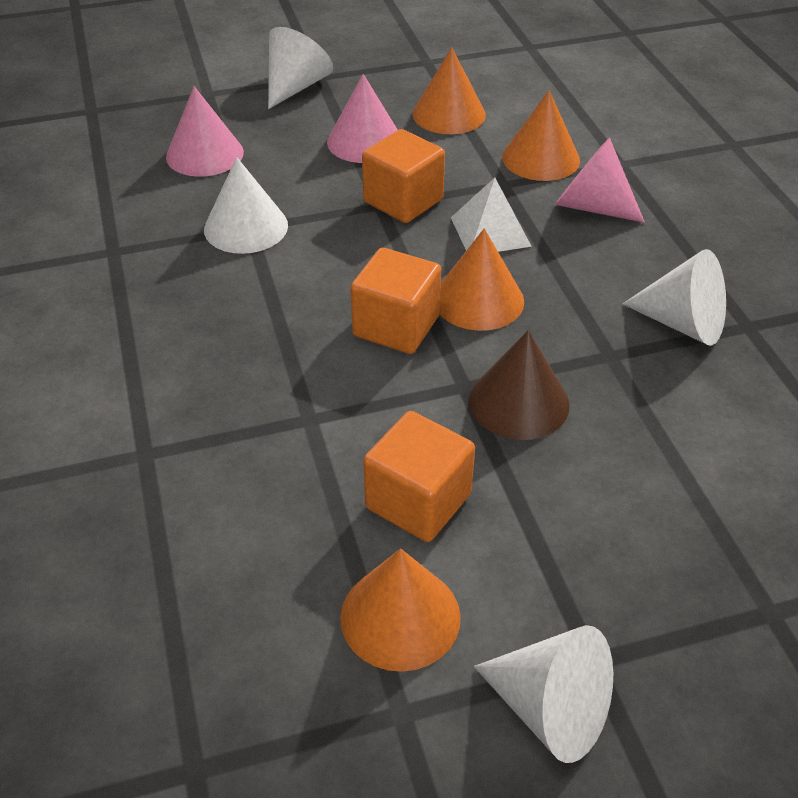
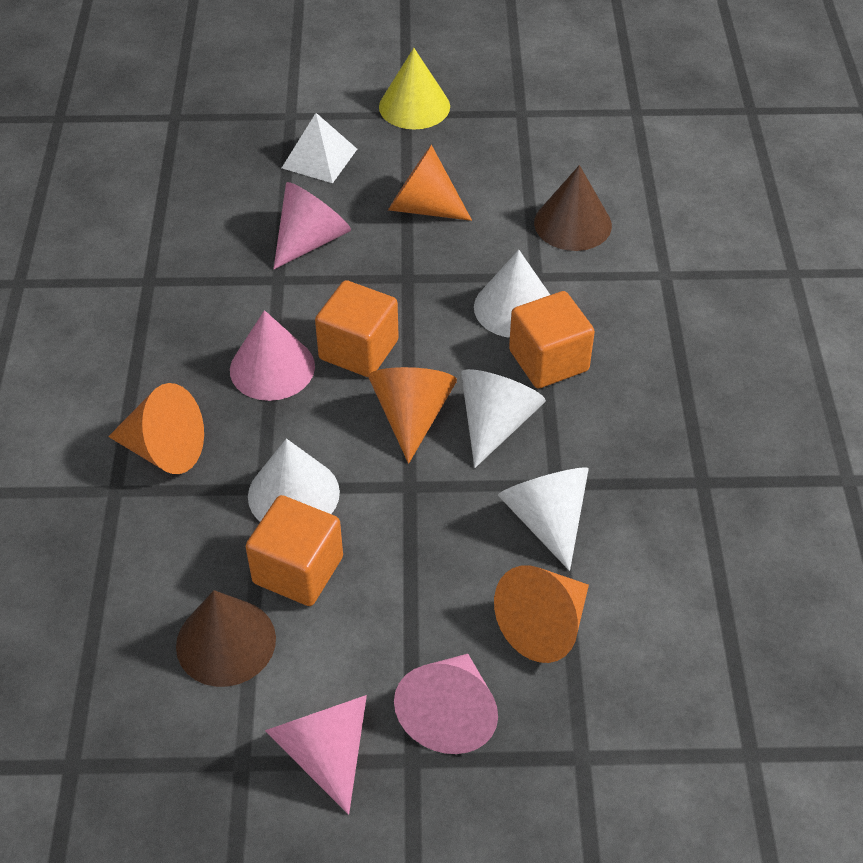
brown cone: [469,330,570,440] = 1 -> [176,590,276,687] [534,165,612,251] = 2
pink cone: [166,86,244,177] [327,74,398,163] [555,137,645,223] = 3 -> [230,310,315,401] [265,695,367,815] [274,182,351,269] [394,654,498,754] = 4
yellow cone: none = 0 -> [379,48,450,130] = 1

